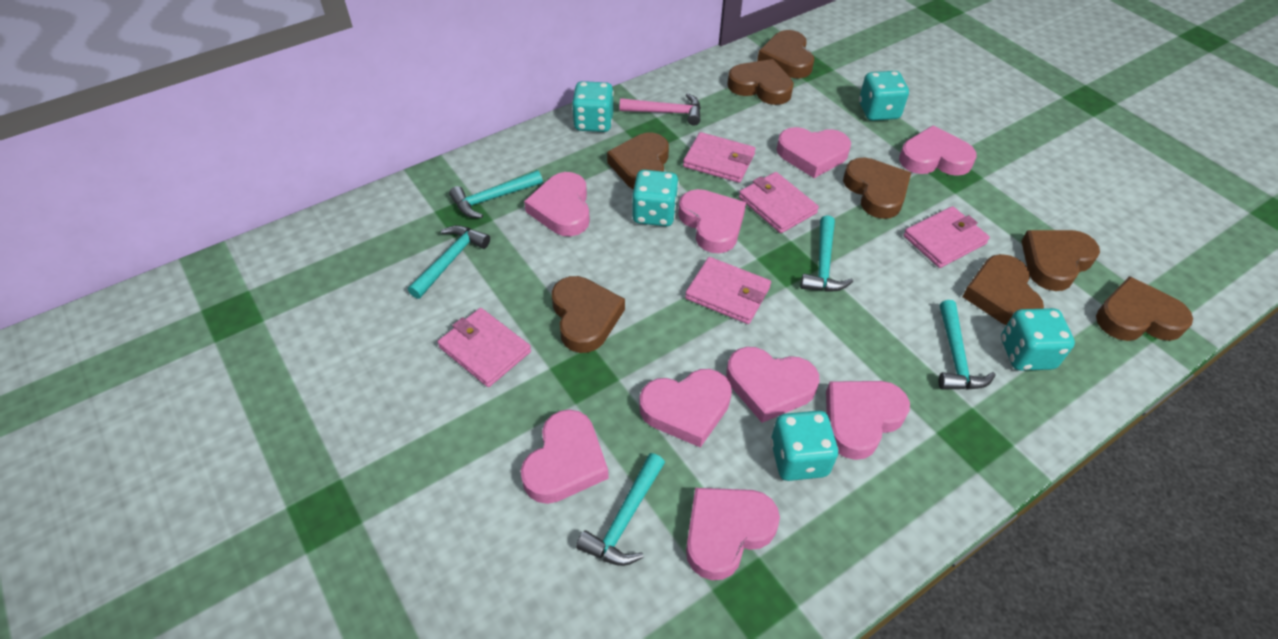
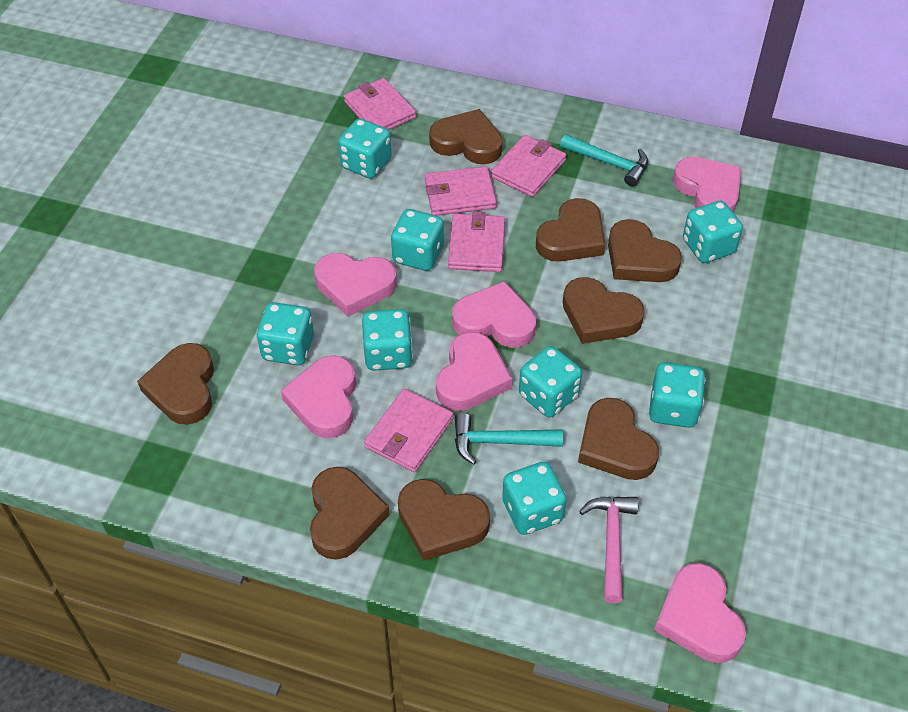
pink heart: [521,409,609,504] [524,172,590,236] [639,369,732,448] [678,189,746,253] [686,488,780,580] [726,347,820,423] [777,127,851,178] [826,381,910,460] [899,125,977,176] = 9 -> [281,355,356,438] [314,253,397,317] [436,332,512,411] [452,281,536,348] [654,563,746,663] [673,157,741,213] = 6
turquoise dice: [572,81,614,132] [632,170,679,226] [771,411,839,481] [859,71,909,121] [1001,308,1075,371] = 5 -> [257,302,314,365] [338,118,391,179] [362,309,413,371] [391,209,444,271] [502,462,566,535] [519,346,582,417] [649,362,706,428] [683,201,743,263] = 8
turquoise hammer: [408,225,490,299] [449,170,543,218] [576,453,665,566] [800,215,853,292] [939,300,996,390] = 5 -> [455,413,563,465] [560,134,648,187] = 2

